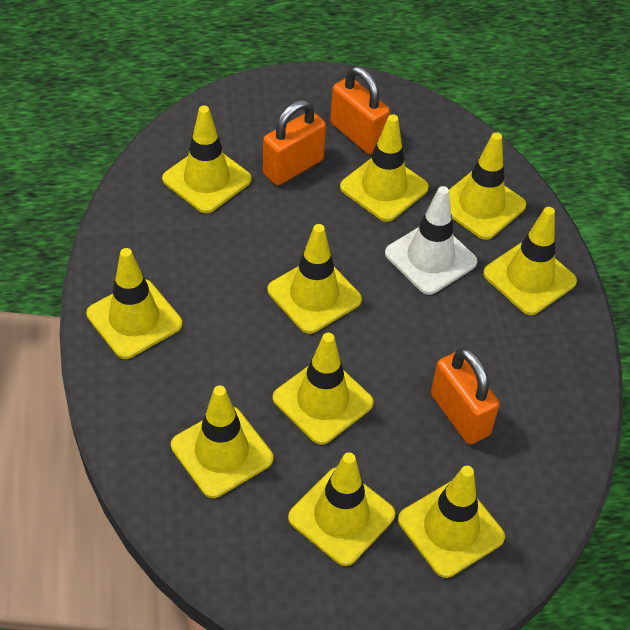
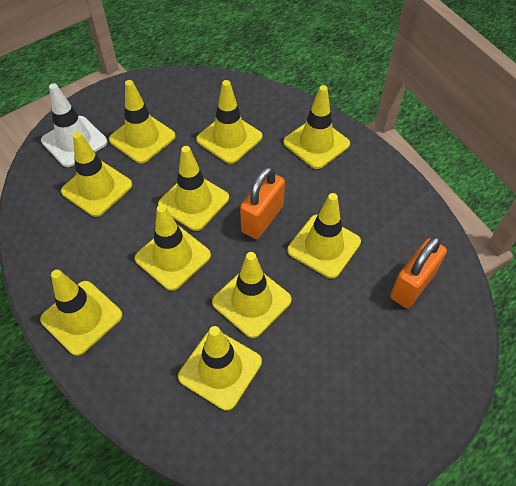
orange padlock: [263,100,326,185] [330,66,390,154] [431,348,500,445] = 3 -> [240,166,285,239] [390,236,447,308] = 2

